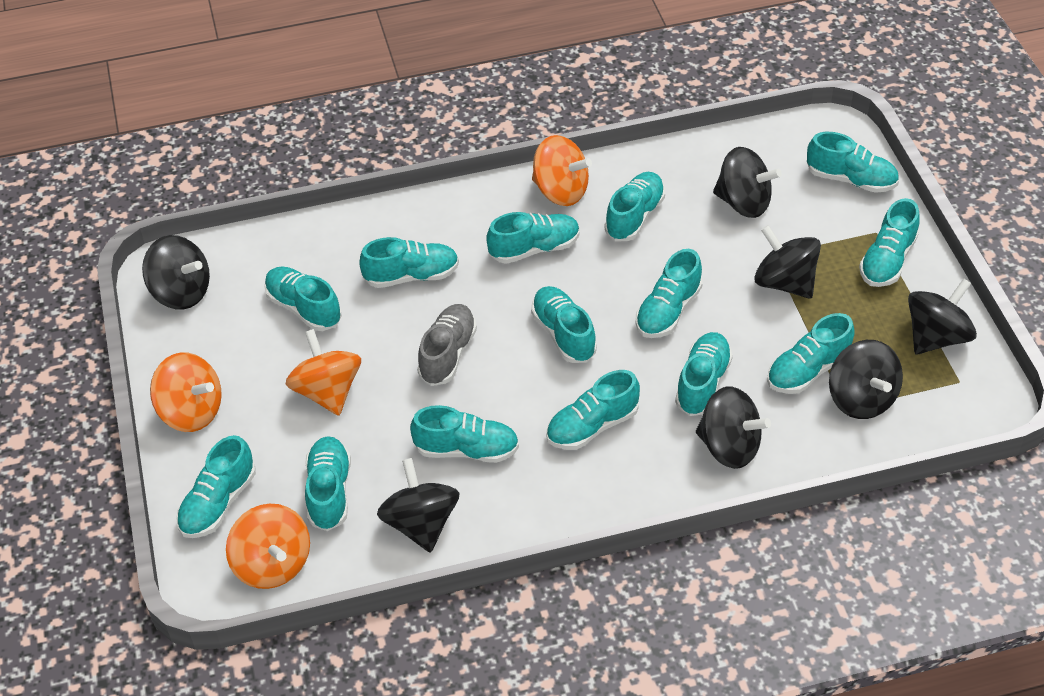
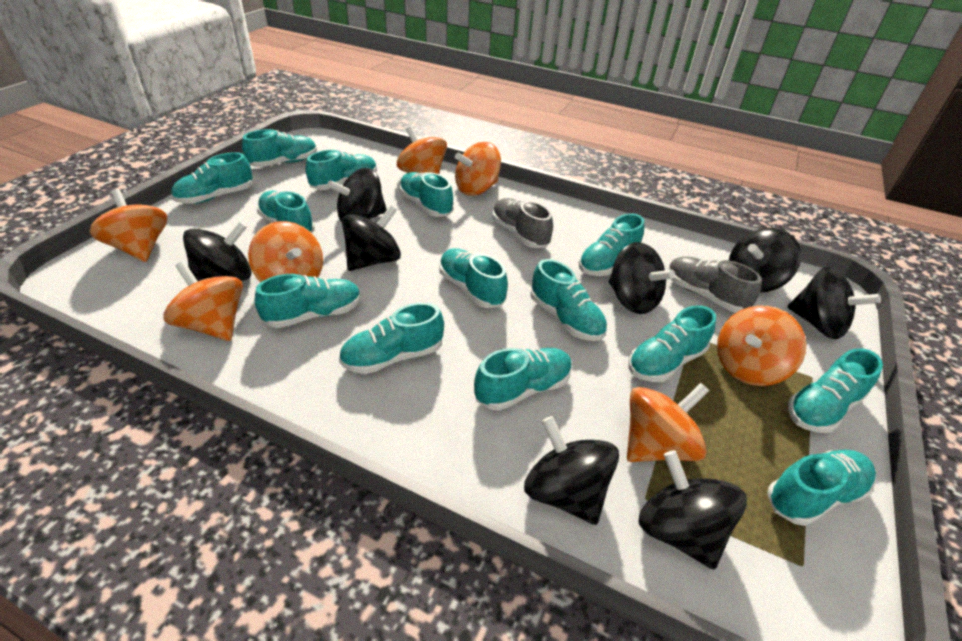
black spinning top: [142,235,210,310] [377,458,459,553] [696,386,771,469] [713,147,782,218] [754,225,821,299] [829,340,903,419] [908,278,977,354] = 7 -> [183,221,252,281] [327,168,387,222] [342,205,401,271] [524,416,619,525] [609,242,675,314] [638,451,747,570] [729,228,801,293] [787,266,881,339] = 8
grey shoe: [417,304,477,386] = 1 -> [492,198,553,248] [668,256,762,312] = 2
orange spinning top: [150,353,222,432] [226,504,310,589] [286,329,361,416] [532,135,592,206] = 4 -> [90,189,167,262] [163,261,243,341] [248,221,323,282] [397,126,447,174] [455,142,501,196] [627,383,709,462] [717,305,806,386] = 7

